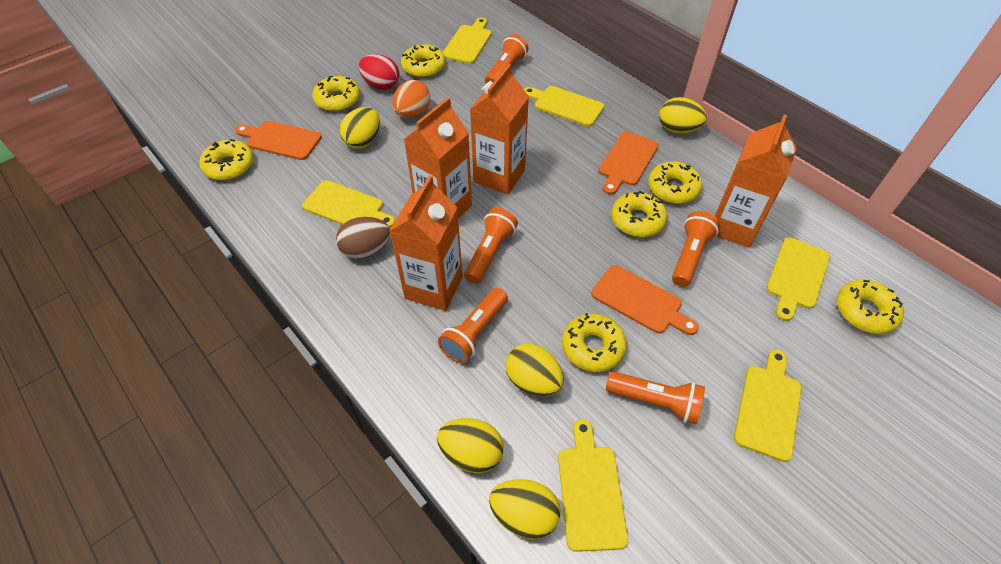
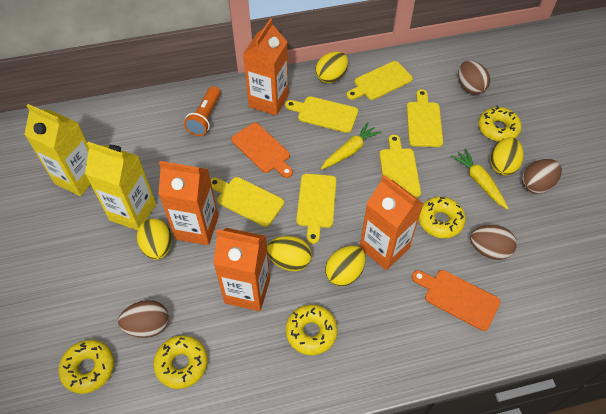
brown egg: [336,217,390,259] = 1 -> [118,300,169,338] [458,61,490,95] [470,225,517,260] [522,159,562,194] = 4
orange cutting board: [235,121,322,160] [591,265,699,335] [599,131,659,195] = 3 -> [231,123,293,178] [412,270,500,331] = 2
orange egg: [393,80,430,118] = 1 -> none = 0
orange flashlight: [438,288,508,363] [464,208,518,284] [485,34,528,84] [606,371,705,424] [672,211,720,287] = 5 -> [184,86,221,136] = 1
red egg: [359,54,399,90] = 1 -> none = 0
yellow carrot: none = 0 -> [321,122,381,170] [451,149,509,210] = 2
yellow carton: none = 0 -> [24,104,91,196] [85,142,156,231] = 2
yellow donut: [199,139,254,180] [312,76,360,112] [401,44,445,78] [562,313,627,372] [611,191,668,237] [648,161,703,204] [837,279,904,334] = 7 -> [59,340,114,394] [153,335,208,389] [286,305,338,355] [419,197,466,238] [478,106,522,142] = 5

